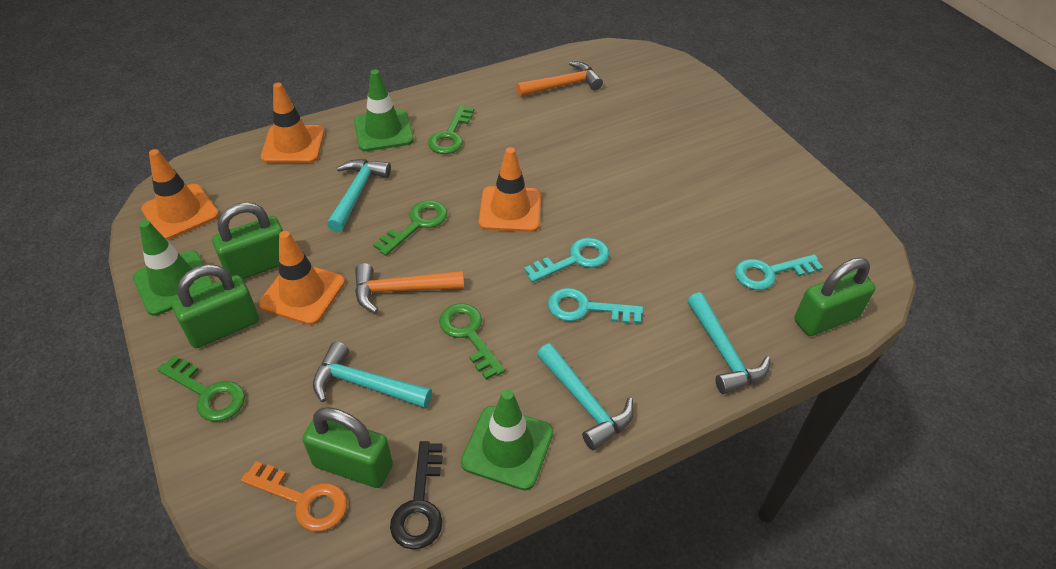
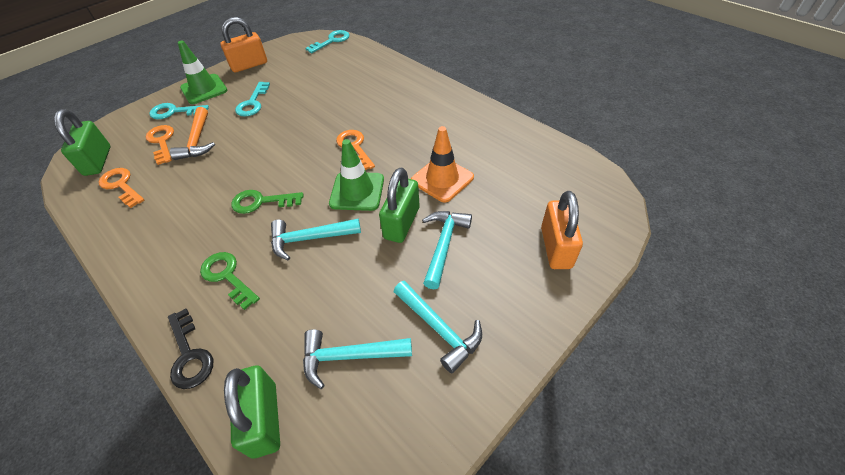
green key: [157,355,245,422] [373,200,447,256] [428,105,474,154] [439,303,505,380] = 4 -> [200,252,260,310] [231,190,304,214] = 2
green padlock: [172,265,259,348] [212,202,283,279] [302,407,393,488] [794,257,876,336] = 4 -> [54,109,111,176] [224,366,280,459] [379,167,420,243] = 3
green traffic cone: [133,220,213,316] [354,69,414,151] [461,389,553,491] = 3 -> [178,41,227,104] [329,139,384,211] = 2
orange hammer: [355,263,464,313] [516,61,603,97] = 2 -> [170,107,215,160] = 1
orange key: [241,461,347,531] = 1 -> [99,168,144,208] [146,125,174,165] [336,130,375,170] = 3
orange padlock: none = 0 -> [220,17,267,72] [541,191,583,269] = 2
orange traffic cone: [141,149,219,240] [259,231,345,325] [261,83,324,163] [479,147,541,232] = 4 -> [411,126,474,203] = 1

